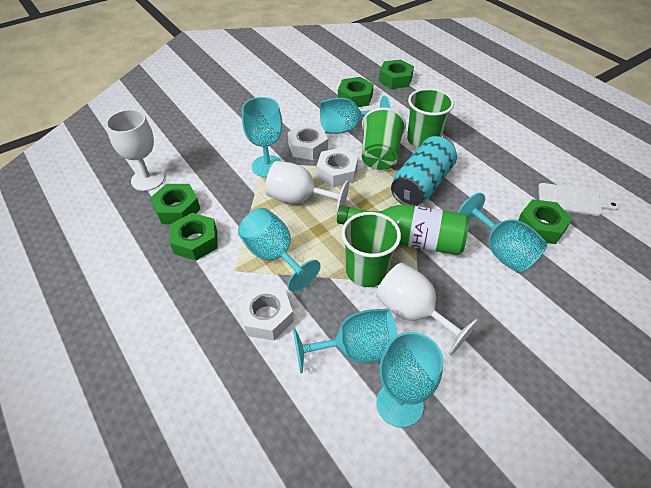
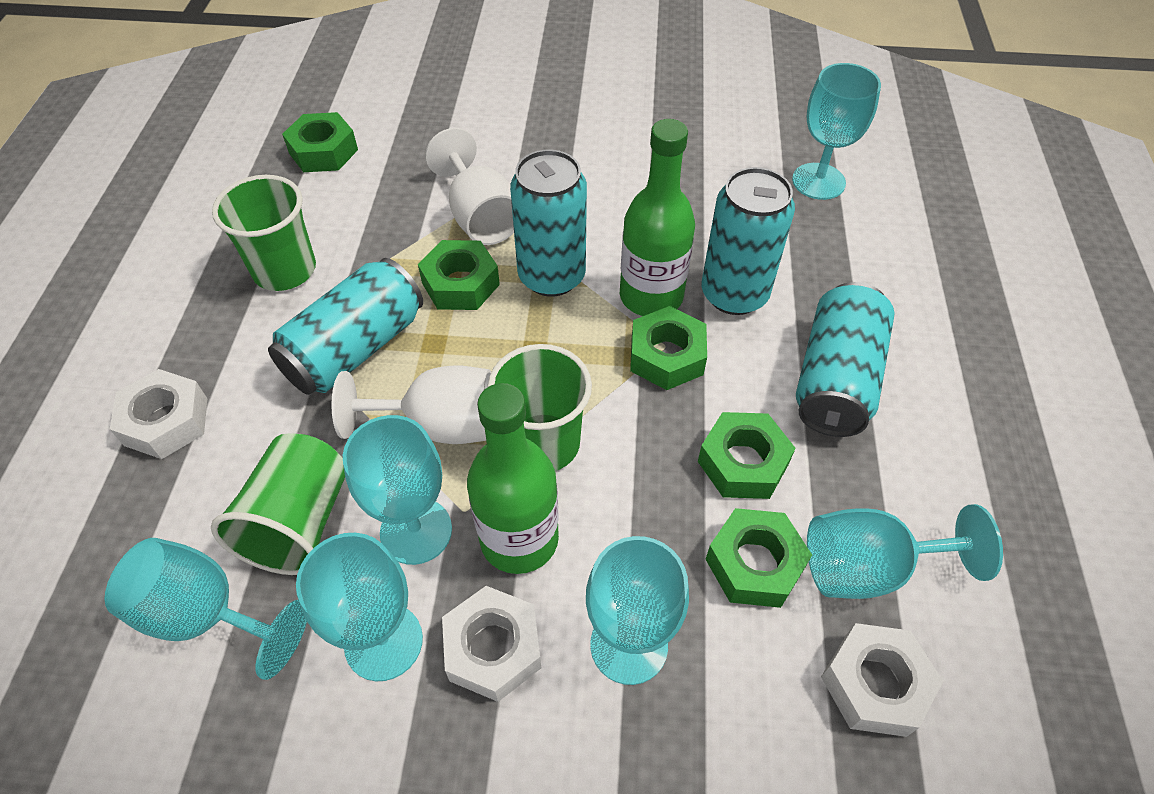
green bottle: [337,204,469,255] = 1 -> [467,383,559,574] [620,119,695,316] = 2
turquoise can: [391,136,457,206] = 1 -> [268,258,423,395] [510,150,587,297] [702,167,795,315] [796,282,895,437] = 4
white cutting board: [538,183,620,216] = 1 -> none = 0
white goblet: [106,109,165,191] [265,161,349,213] [376,263,479,355] = 3 -> [331,366,491,444] [425,128,514,245] = 2

